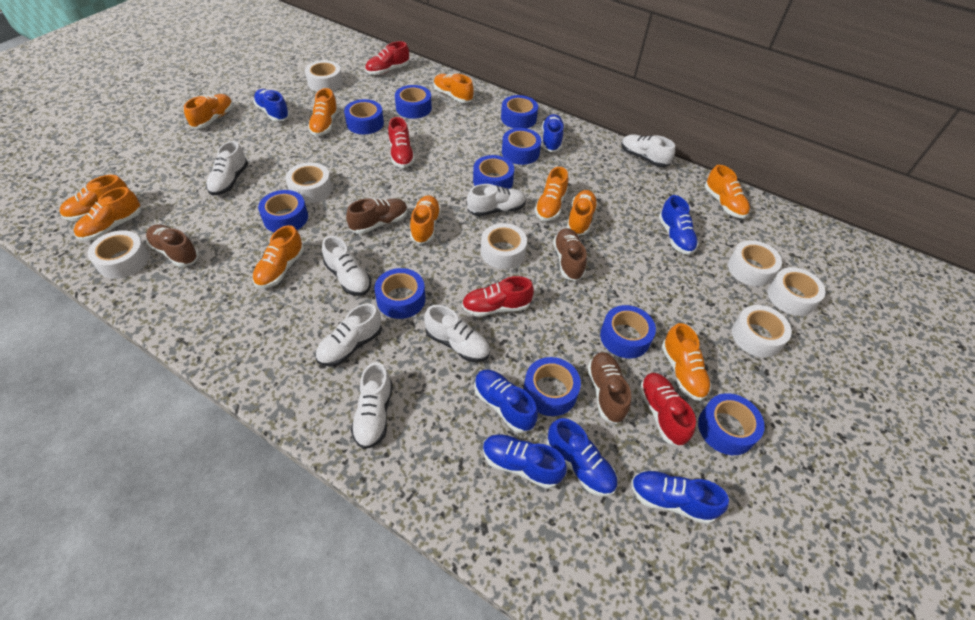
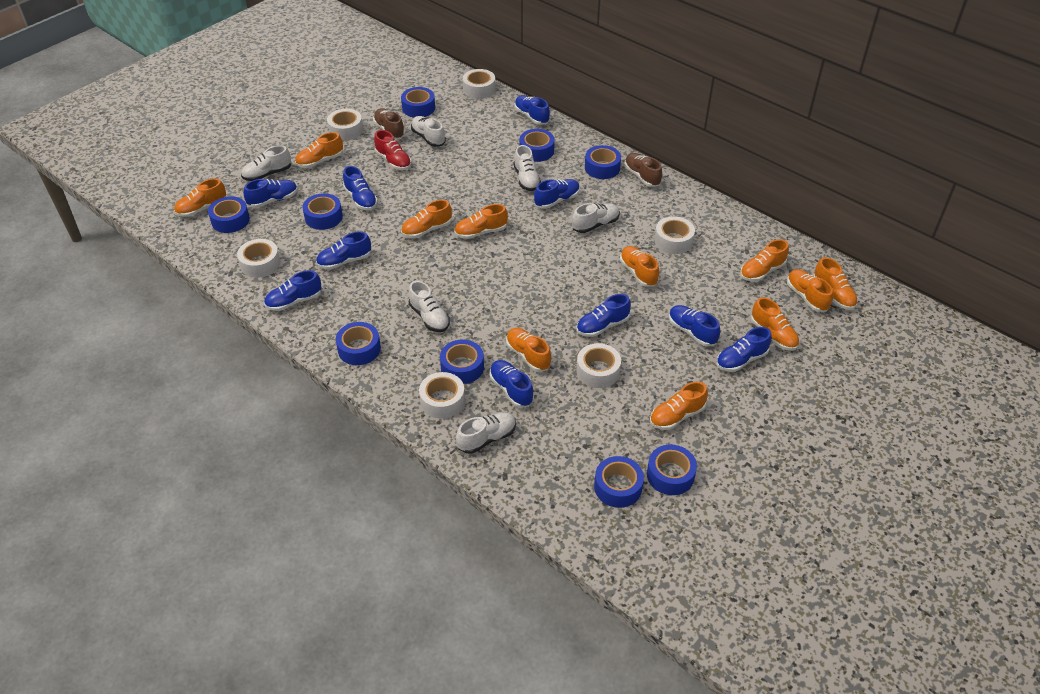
blue shoe: [253,89,290,122] [474,370,538,433] [483,434,567,489] [542,114,564,152] [547,418,617,497] [631,470,729,524] [659,195,699,255] = 7 -> [243,179,298,208] [264,270,321,311] [316,231,371,270] [343,166,378,210] [490,360,534,408] [515,95,550,125] [534,179,580,209] [576,294,631,337] [669,305,720,347] [716,327,772,372] = 10
blue tape: [258,190,308,232] [344,99,384,135] [374,268,425,319] [395,85,432,119] [473,155,514,189] [501,95,538,128] [502,128,541,165] [524,357,581,416] [600,305,656,359] [698,393,765,455] = 10 -> [208,196,250,233] [303,193,343,230] [336,322,381,365] [401,87,435,118] [440,340,484,384] [519,129,555,162] [585,145,621,179] [594,456,644,508] [647,444,697,495] = 9
brown shoe: [146,225,199,267] [346,199,408,234] [553,228,587,281] [587,352,631,424] = 4 -> [373,108,405,139] [624,153,662,187] = 2
red shoe: [365,41,409,75] [388,117,415,168] [462,276,534,317] [639,373,696,447] = 4 -> [374,130,411,170] = 1
white shoe: [206,141,248,195] [315,303,382,366] [322,236,371,296] [351,362,393,449] [424,305,490,362] [467,184,526,216] [621,135,675,167] = 7 -> [241,145,291,181] [409,281,450,332] [411,116,446,147] [456,412,516,454] [514,145,541,191] [572,203,620,233] = 6
white tape: [88,230,149,279] [286,162,332,203] [305,60,343,92] [481,223,527,269] [728,240,782,287] [732,305,792,358] [768,267,826,316] = 7 -> [237,239,280,278] [327,109,363,141] [419,372,465,419] [463,69,496,99] [576,343,621,388] [654,216,695,254] = 6

